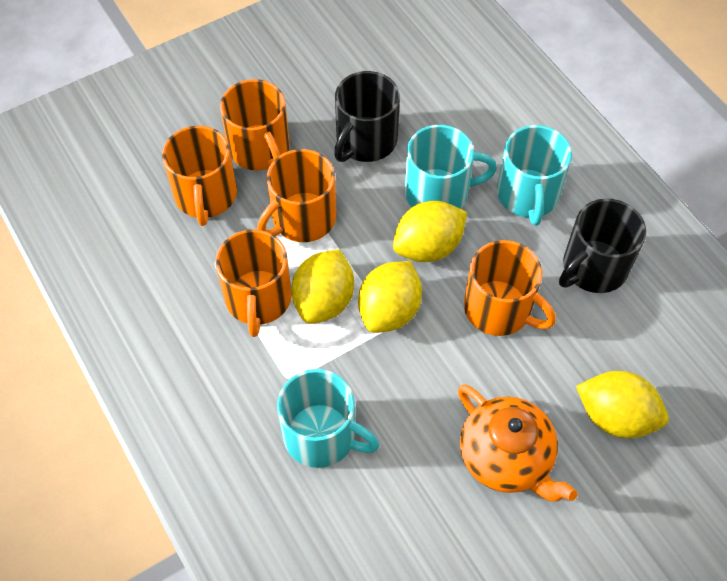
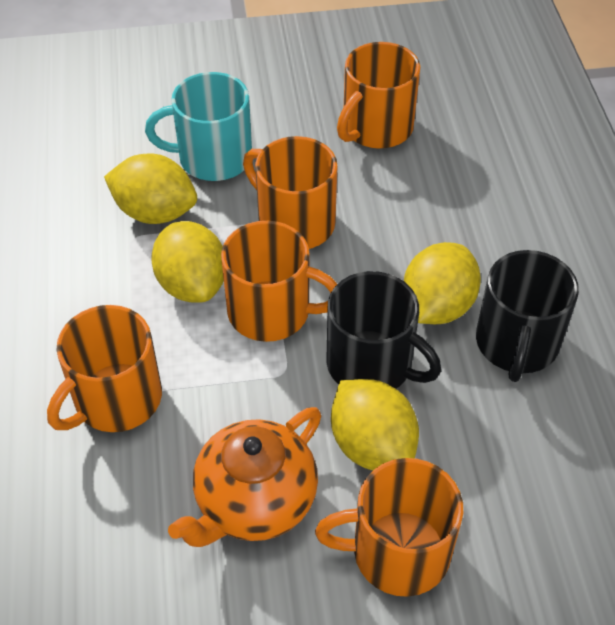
turquoise mug: [277,369,379,468] [405,125,497,208] [497,125,572,226] = 3 -> [145,72,252,181] = 1

